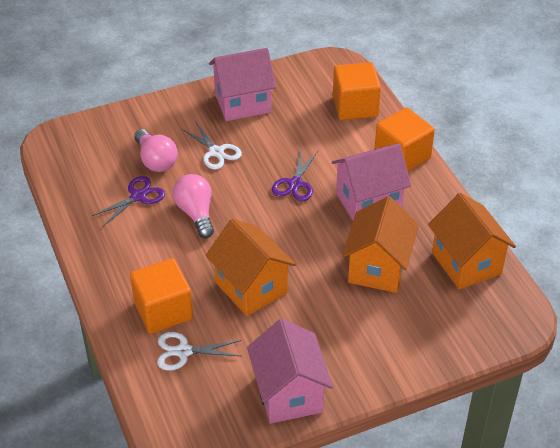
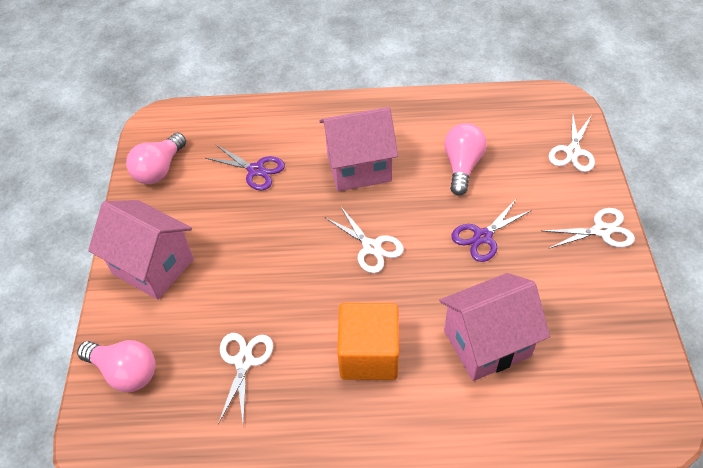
orange cube: [130,258,193,334] [333,62,381,120] [375,108,435,171] = 3 -> [337,303,399,380] = 1
orange house: [206,219,296,316] [342,196,419,293] [428,193,516,290] = 3 -> none = 0
pink light bulb: [134,129,178,172] [173,174,214,238] = 2 -> [77,340,156,392] [126,133,186,184] [444,123,487,196] = 3
white scissors: [157,332,242,371] [181,121,242,170] = 2 -> [218,333,273,424] [326,206,404,273] [542,208,635,249] [549,112,595,172] = 4

